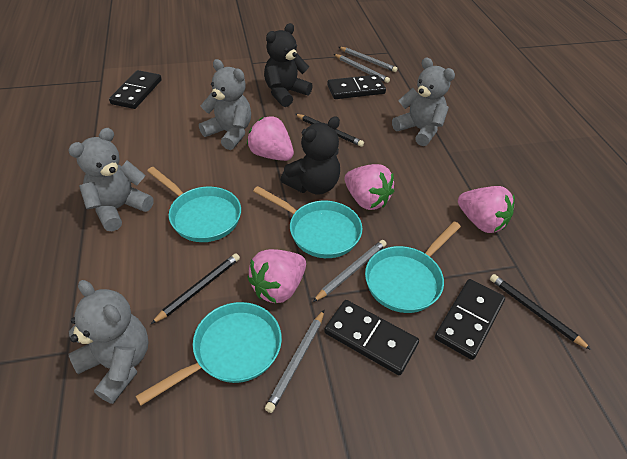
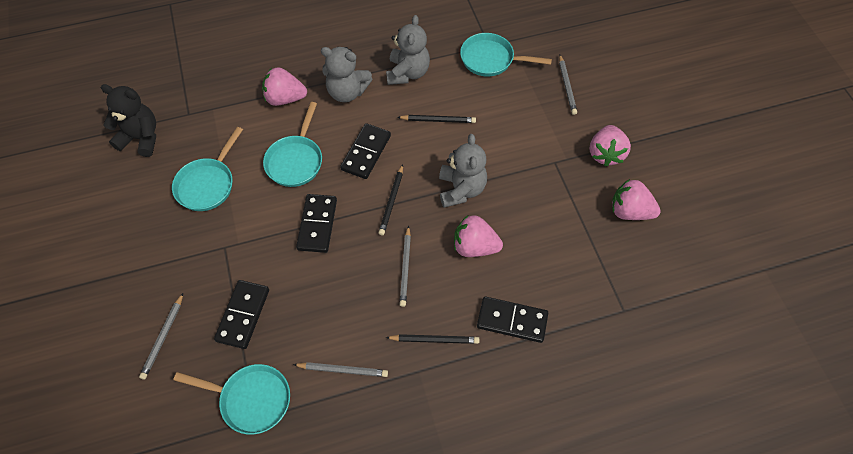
black teddy bear: [264,23,313,107] [281,116,340,195] = 2 -> [101,84,156,157] = 1
grey teddy bear: [68,128,154,231] [69,280,149,404] [199,59,251,150] [392,57,455,146] = 4 -> [321,47,372,102] [386,15,430,85] [439,134,487,208] = 3

